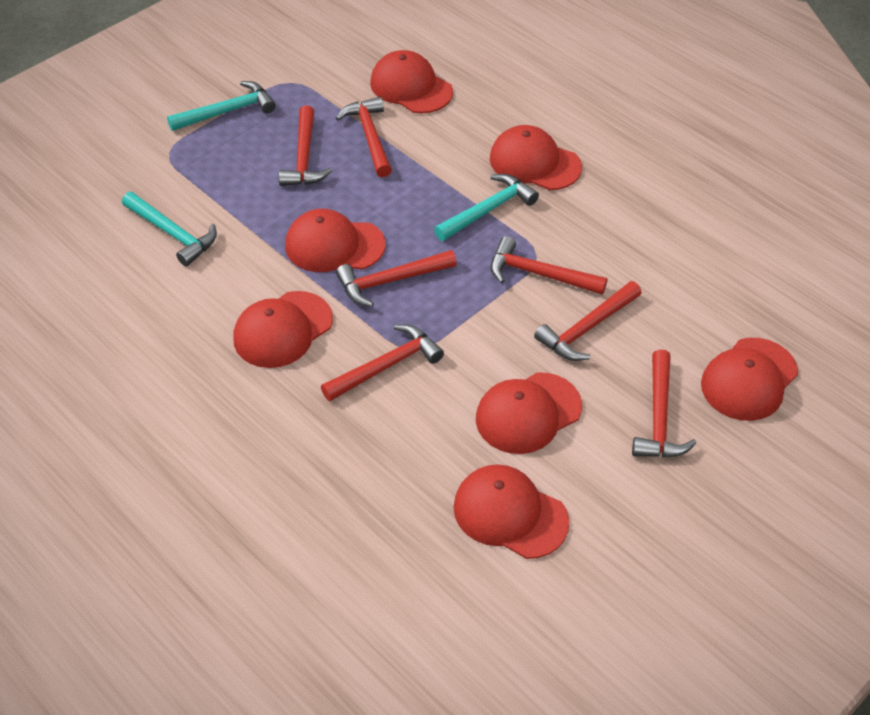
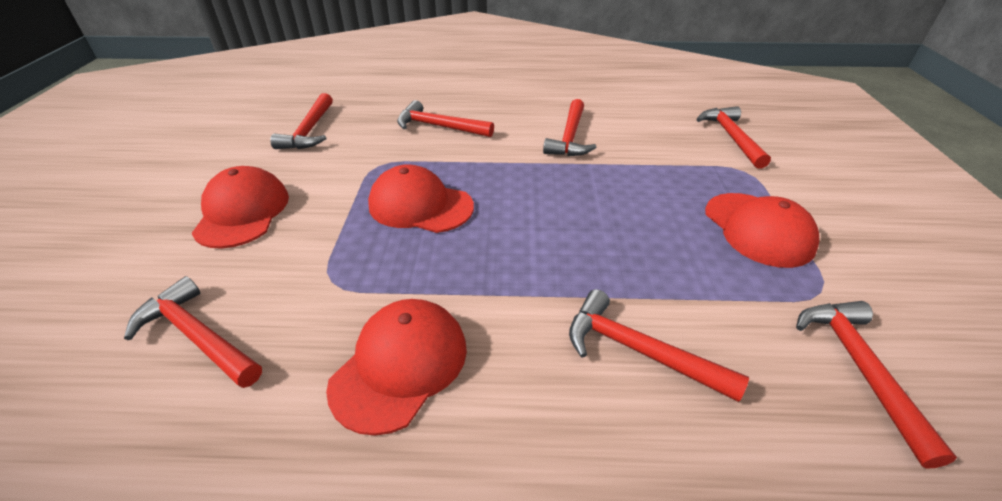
red cap: [233,291,333,368] [285,209,386,272] [370,50,453,113] [453,465,569,559] [476,372,582,454] [490,125,582,190] [701,338,798,421] = 7 -> [191,166,289,249] [326,299,467,436] [368,164,474,233] [705,193,819,268] = 4
turquoise hammer: [122,192,217,266] [167,81,276,131] [434,174,539,241] = 3 -> none = 0

